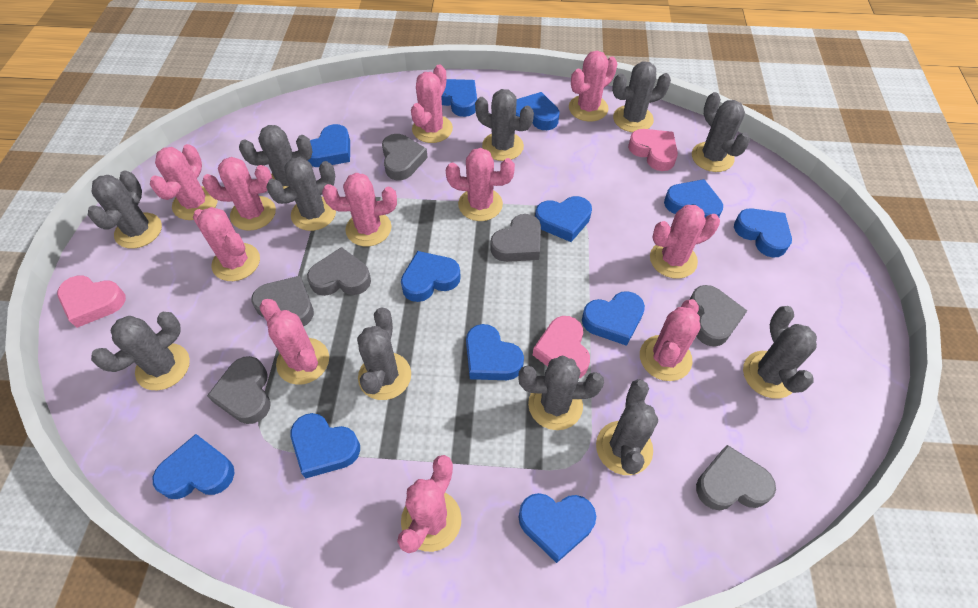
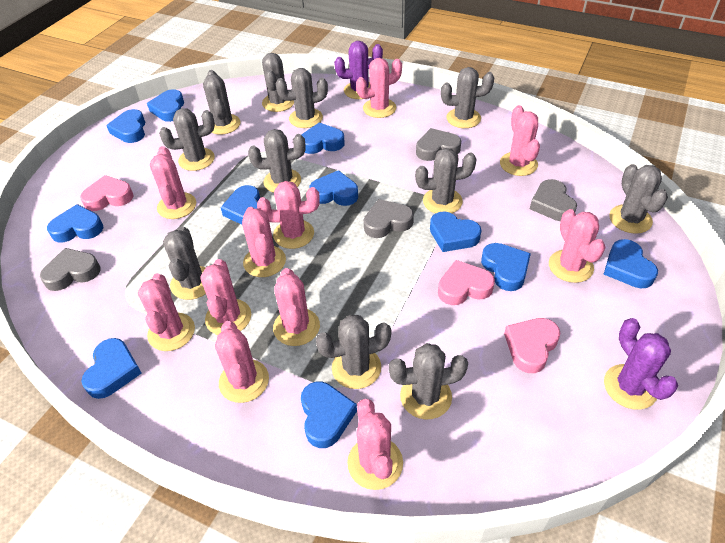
blue heart: [153,434,235,499] [291,413,360,478] [308,124,350,167] [401,251,461,302] [441,79,477,117] [466,324,524,380] [516,92,559,130] [518,493,596,563] [535,196,592,242] [582,291,645,346] [664,179,723,217] [734,208,792,258] = 12 -> [47,204,103,242] [81,338,142,399] [106,109,145,143] [147,89,184,122] [220,185,260,225] [301,382,357,448] [302,122,345,154] [309,170,358,206] [430,211,481,252] [481,243,531,291] [604,239,658,288] = 11
grey heart: [207,356,271,424] [251,276,314,327] [307,247,371,296] [382,134,428,180] [490,214,541,262] [689,285,747,347] [696,445,776,510] = 7 -> [40,248,101,291] [364,199,414,238] [416,128,461,161] [530,179,577,222] = 4
purple cactus: none = 0 -> [334,41,383,99] [604,318,678,410] = 2

